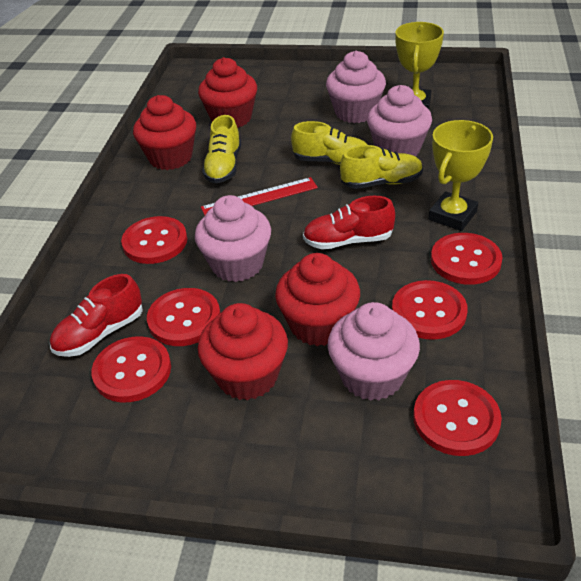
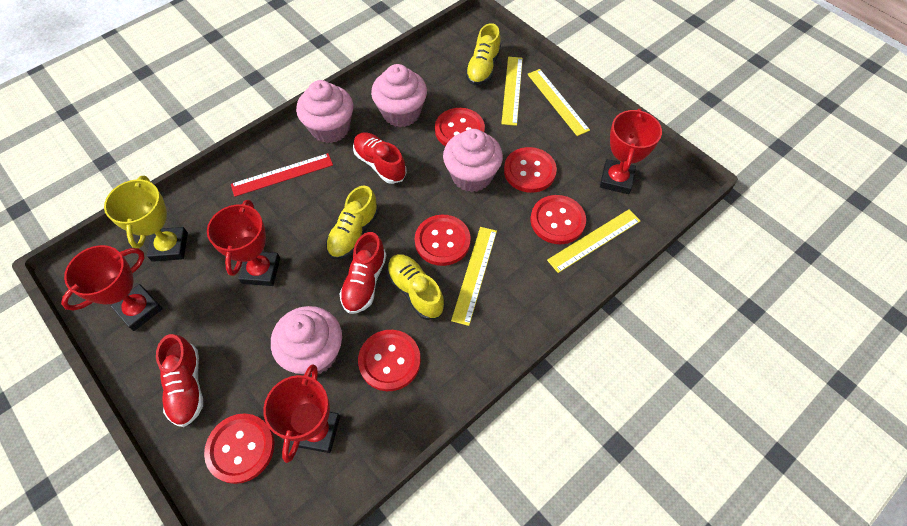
red cupcake: [133,95,196,170] [198,57,257,128] [198,303,288,400] [275,253,360,346] = 4 -> none = 0
red shoe: [50,274,143,357] [303,196,395,250] = 2 -> [156,334,203,427] [339,232,387,314] [353,132,407,184] = 3
red trophy: none = 0 -> [61,245,163,331] [207,200,280,286] [263,364,340,463] [600,108,662,194] = 4
yellow ruler: none = 0 -> [451,227,497,326] [501,57,523,126] [527,69,590,136] [547,209,640,273] = 4
yellow trophy: [396,22,444,109] [428,120,493,231] = 2 -> [104,176,188,262] = 1

